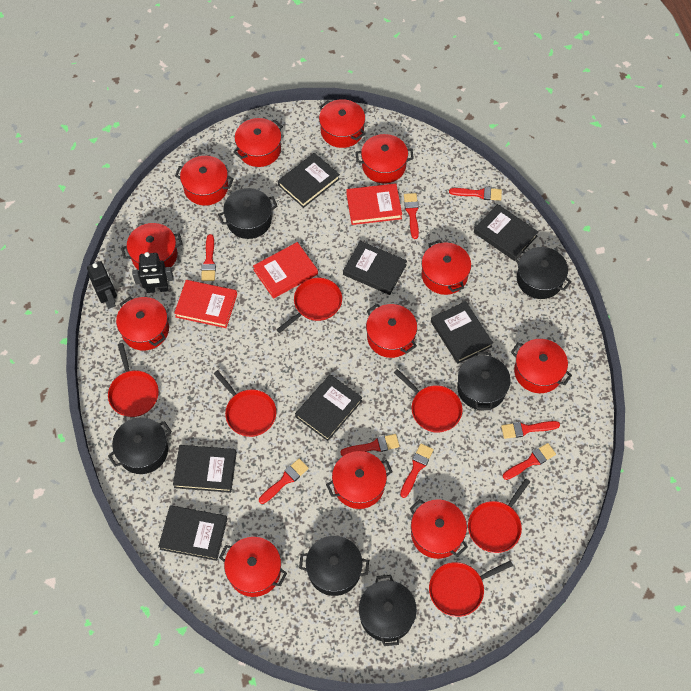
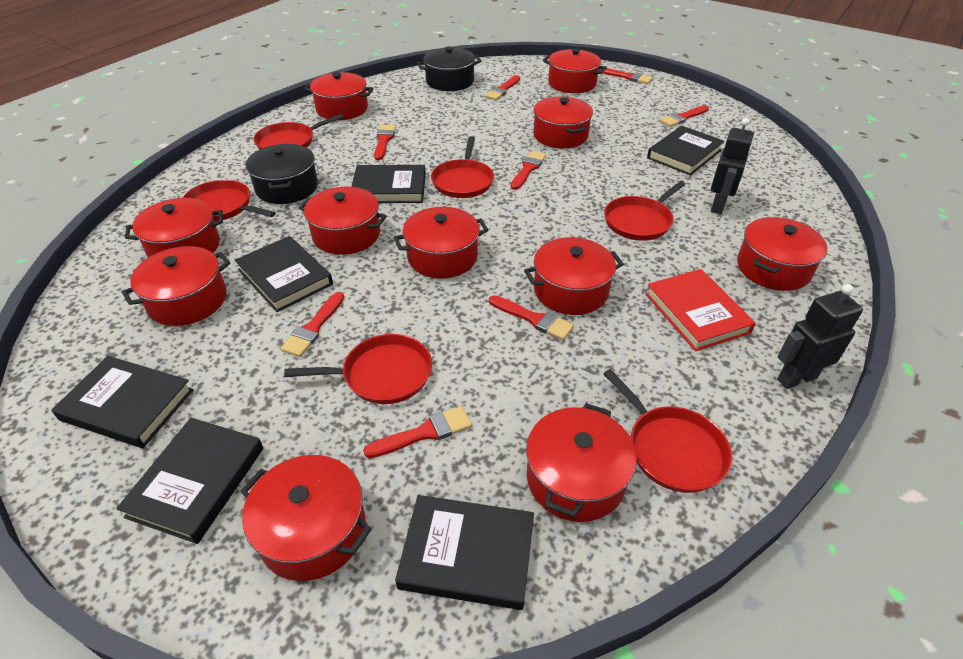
black book: [158,505,227,561] [173,445,237,493] [278,153,340,208] [295,374,362,441] [343,241,407,295] [431,301,493,364] [474,204,538,261] = 7 -> [51,356,193,448] [116,418,263,544] [235,236,333,312] [351,165,426,203] [395,495,534,610] [647,126,724,176] = 6
black pot: [108,417,172,474] [218,188,278,239] [299,536,369,596] [359,575,417,646] [457,352,511,410] [514,247,572,299] = 6 -> [246,144,318,204] [417,46,481,91] = 2
red book: [174,280,237,328] [253,242,318,298] [346,183,402,225] = 3 -> [645,269,756,351] = 1
red pot: [116,297,169,351] [121,223,182,270] [175,156,234,206] [219,537,287,597] [233,118,283,167] [319,99,365,148] [326,451,392,509] [356,134,414,183] [366,304,417,358] [410,499,468,559] [421,240,471,295] [511,339,572,393] = 12 -> [122,246,230,326] [125,198,223,257] [240,455,372,581] [299,187,387,255] [304,72,374,120] [394,207,489,279] [524,237,624,315] [526,403,637,522] [533,97,593,148] [543,48,607,93] [737,217,827,291] = 11

